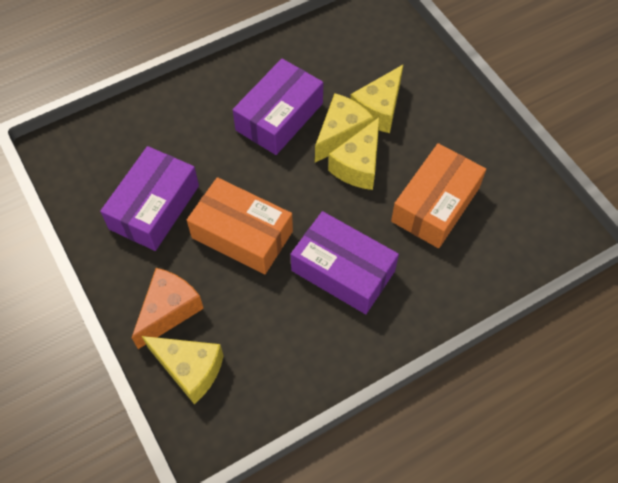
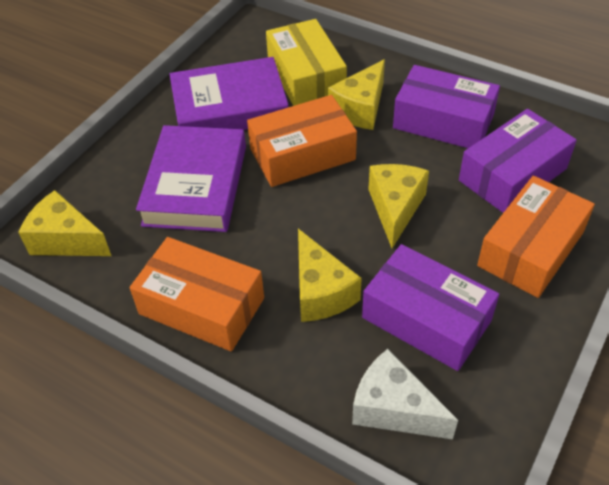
orange box: [187,177,293,275] [391,143,486,248] = 2 -> [130,237,264,351] [247,95,357,187] [477,176,595,298] = 3
orange cheese: [132,268,204,349] = 1 -> none = 0
purple book: none = 0 -> [136,125,246,232] [170,57,289,130] = 2
white cheese: none = 0 -> [352,349,458,439] = 1
yellow box: none = 0 -> [266,19,347,106] = 1

